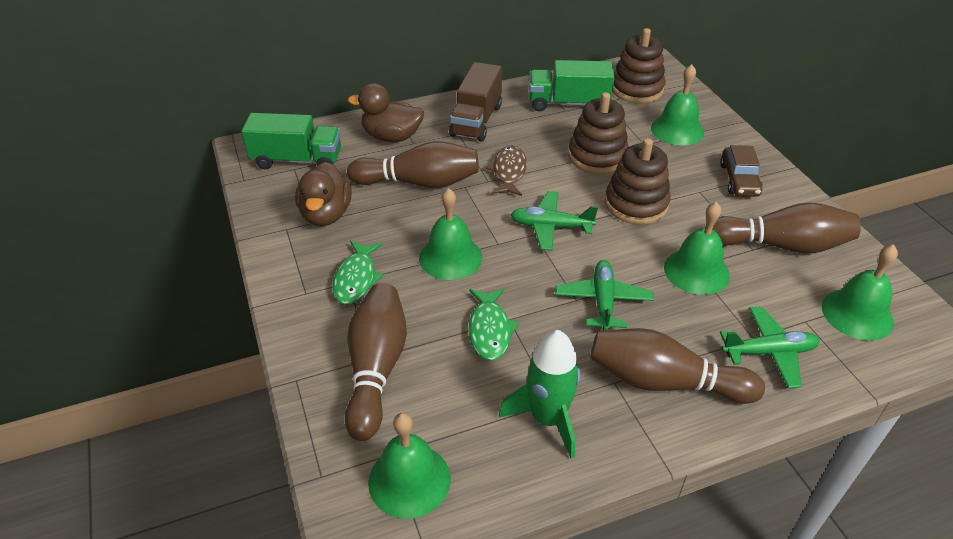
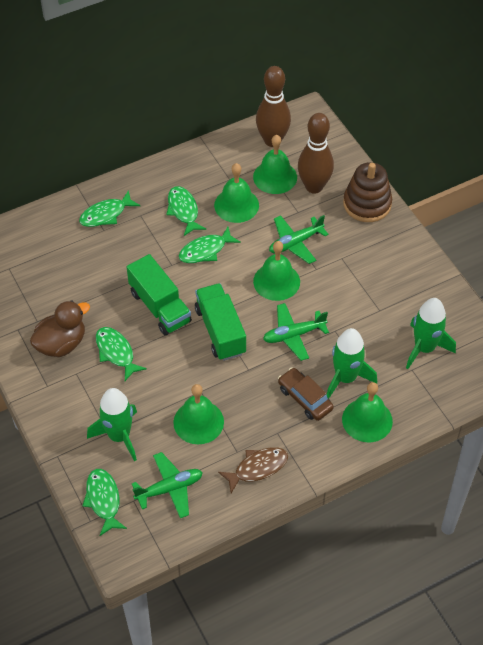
brown bowling pin: [345,283,407,441] [347,141,479,188] [590,328,765,404] [705,202,861,254] = 4 -> [256,66,291,147] [298,113,334,194] = 2
brown duck: [295,162,352,226] [348,83,424,142] = 2 -> [30,300,90,357] = 1
brown stacking toy: [568,92,629,174] [605,138,671,225] [613,28,666,103] = 3 -> [343,162,392,222] = 1
brown truck: [449,62,502,142] = 1 -> none = 0
green fish: [332,240,383,305] [469,288,519,361] = 2 -> [79,190,140,227] [82,469,127,536] [96,327,147,381] [166,186,206,236] [179,227,241,263] = 5
green rocket: [499,330,580,459] = 1 -> [87,388,137,461] [327,328,377,398] [406,298,456,369] = 3

